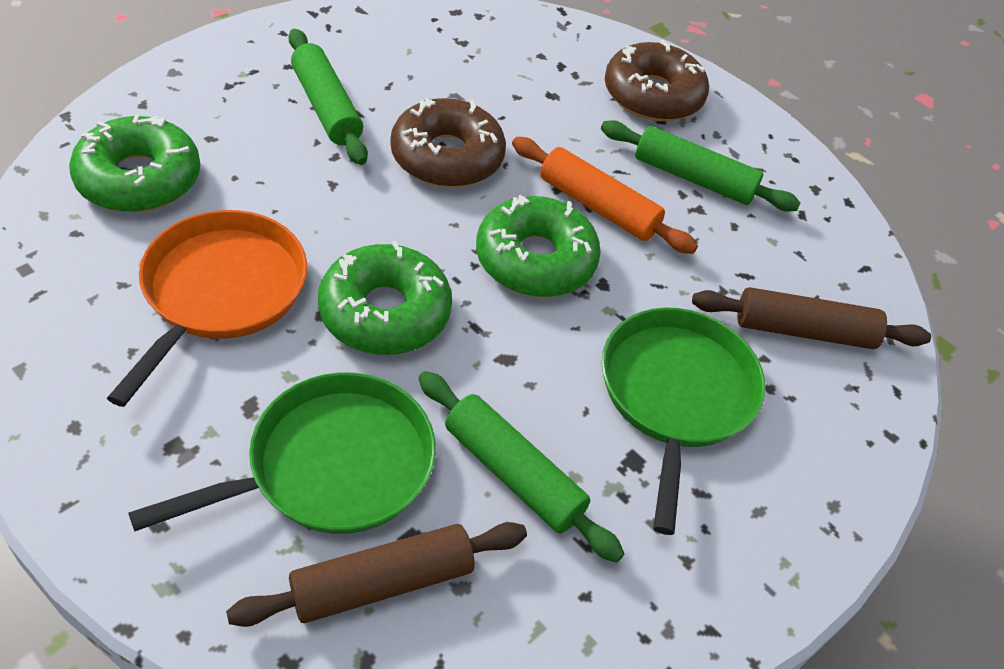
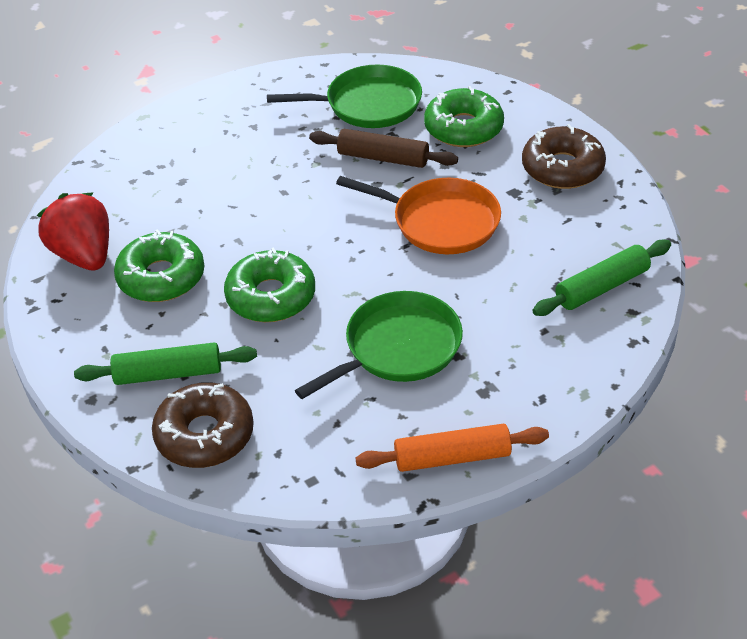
brown rolling pin: [226,522,527,627] [692,287,931,349] = 2 -> [309,129,458,168] = 1
green rolling pin: [288,29,368,165] [418,371,624,563] [601,120,801,211] = 3 -> [74,342,257,385] [532,240,671,316] = 2
red strawberry: none = 0 -> [37,192,109,271] = 1

